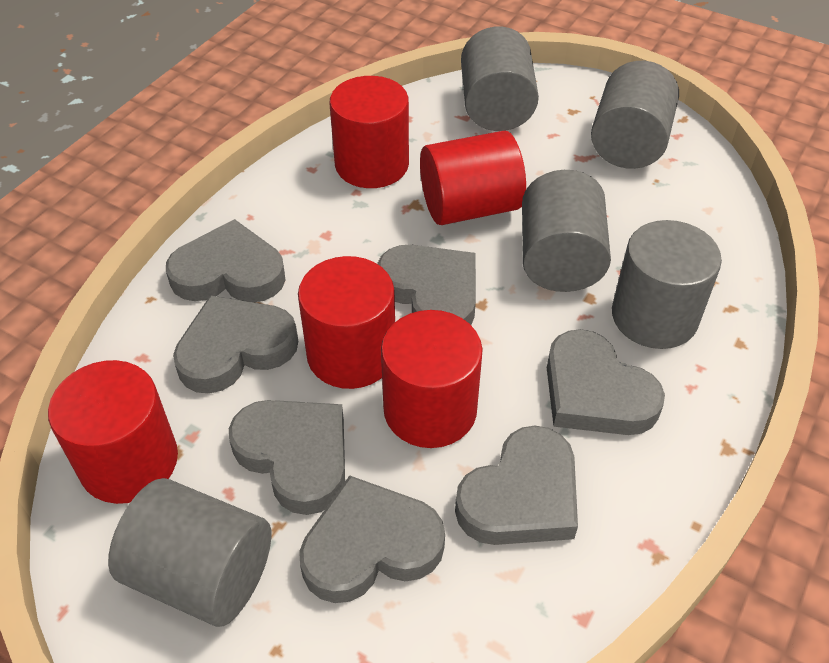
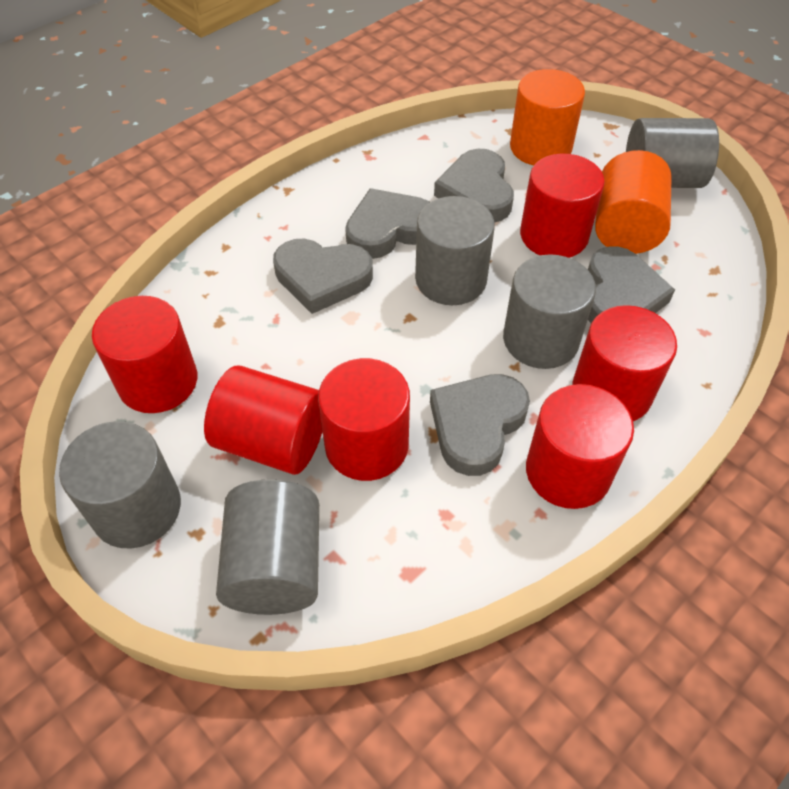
grey heart: [166,219,285,302] [173,295,298,394] [229,400,345,515] [299,475,445,603] [377,245,476,325] [455,426,578,545] [547,329,665,435] = 7 -> [273,239,373,314] [345,188,430,259] [430,374,530,476] [434,149,514,222] [588,246,675,323] = 5
orange cylinder: none = 0 -> [510,69,585,166] [595,150,672,254] = 2
red cylinder: [48,360,178,504] [298,256,395,389] [329,76,409,188] [381,310,483,448] [420,131,526,225] = 5 -> [92,296,197,413] [204,366,323,475] [318,358,410,481] [520,153,605,258] [526,384,634,509] [572,305,677,421] = 6

